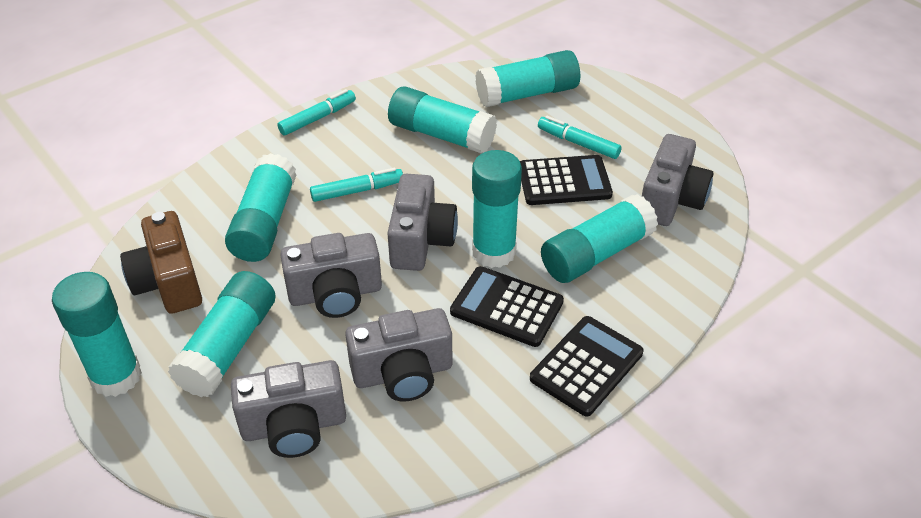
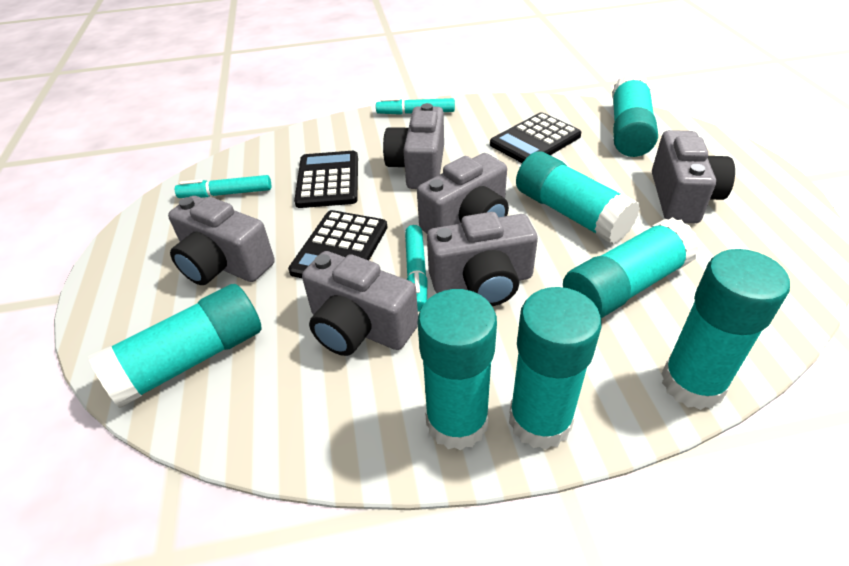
brown camera: [120,211,202,314] = 1 -> none = 0
grey camera: [231,360,346,458] [280,233,382,318] [345,308,452,402] [387,174,458,271] [642,134,713,226] = 5 -> [168,196,275,285] [302,251,418,356] [383,103,444,189] [417,153,509,233] [427,212,538,306] [652,130,735,223] = 6

